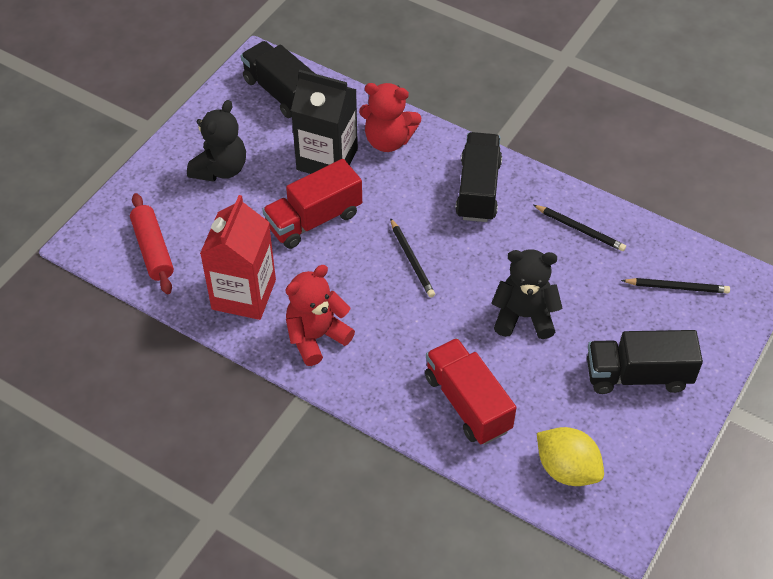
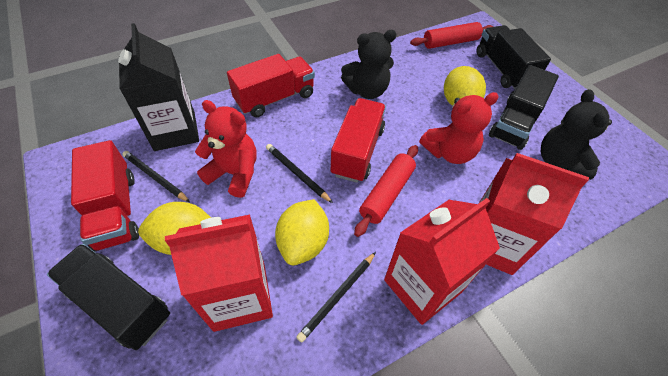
red carton: [200,195,276,320] = 1 -> [165,215,273,332] [384,198,500,325] [479,153,589,275] = 3
red rolling pin: [130,193,174,294] = 1 -> [354,145,418,237] [410,22,493,49] = 2
red truck: [262,159,362,249] [425,338,517,445] = 2 -> [71,140,139,252] [227,54,315,117] [331,98,386,183] = 3
yellow lemon: [537,427,604,486] = 1 -> [138,202,211,255] [275,199,329,266] [444,66,486,106] = 3

